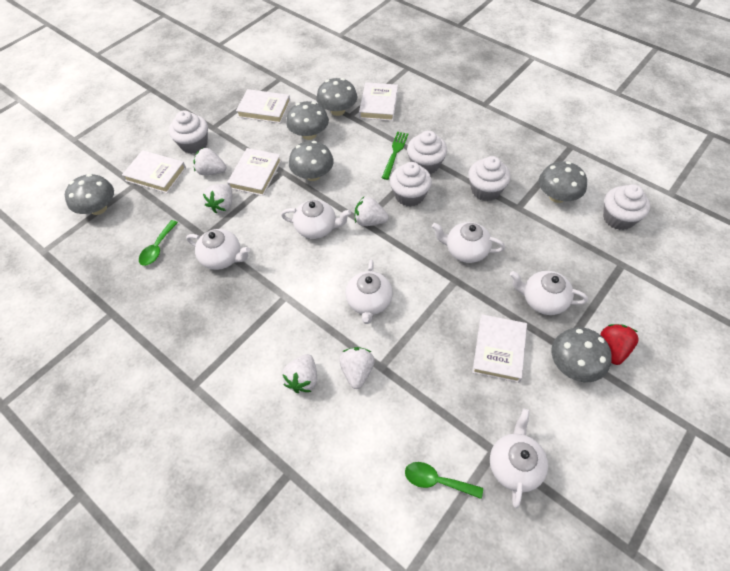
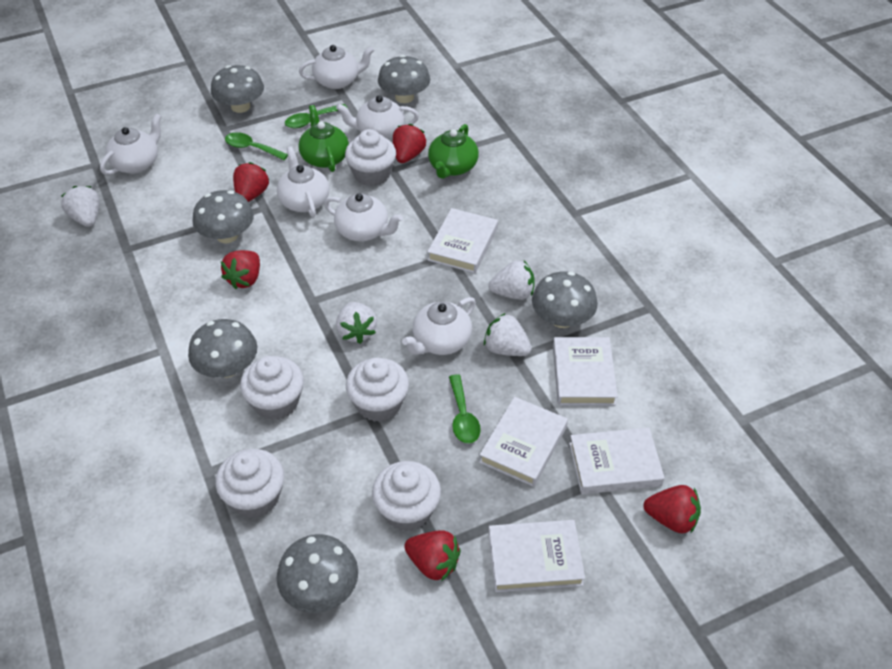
green fork: [382,132,408,180] = 1 -> none = 0
green spoon: [139,220,178,266] [405,462,483,499] = 2 -> [225,132,288,160] [285,104,347,128] [449,374,481,443] = 3
green teapot: none = 0 -> [298,105,349,172] [428,124,479,179] = 2
red strawberry: [600,324,639,365] = 1 -> [221,250,260,289] [233,162,269,202] [393,124,426,163] [404,530,461,581] [644,485,701,534] = 5
white strawberry: [194,148,226,175] [203,184,232,213] [282,354,317,393] [339,347,375,389] [355,197,389,226] = 5 -> [61,186,100,227] [336,302,377,344] [484,313,532,356] [488,261,535,300] = 4

